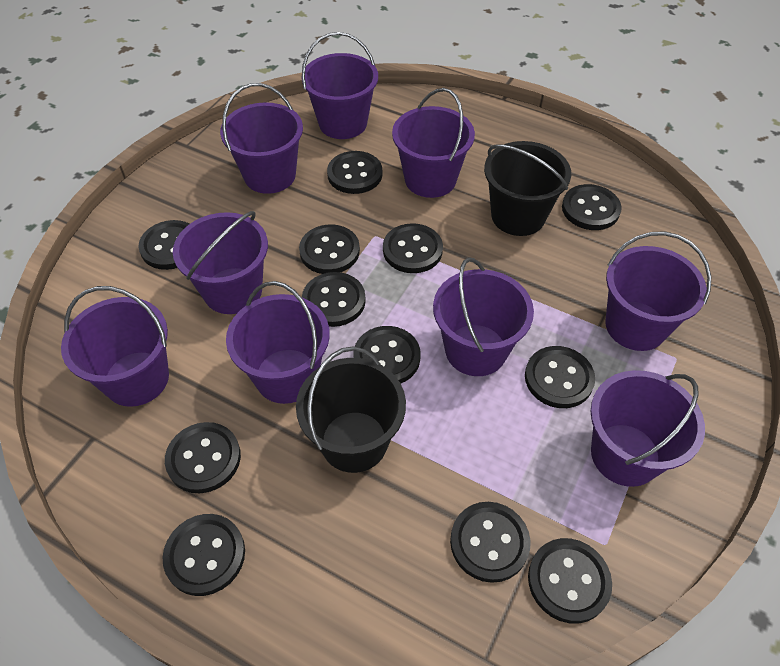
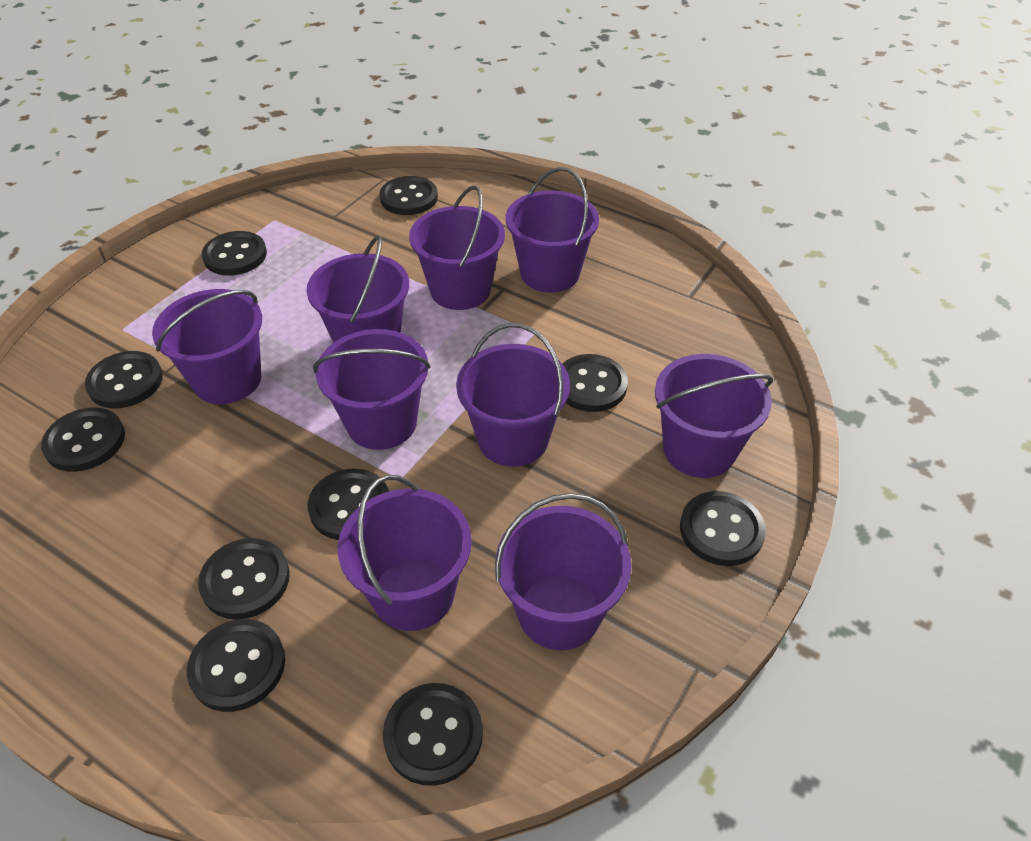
black bucket: [296,346,406,473] [484,141,571,236] = 2 -> none = 0
black button: [138,220,189,270] [163,514,245,596] [165,422,241,493] [299,224,360,274] [302,272,366,327] [327,151,382,194] [354,326,421,383] [383,223,443,273] [450,502,530,583] [525,346,595,408] [528,538,612,624] [562,184,622,230] = 12 -> [41,407,125,472] [85,351,163,408] [187,619,285,712] [198,538,290,620] [202,231,267,275] [308,469,389,540] [380,176,438,215] [383,683,483,786] [563,354,628,412] [680,491,766,566] = 10

